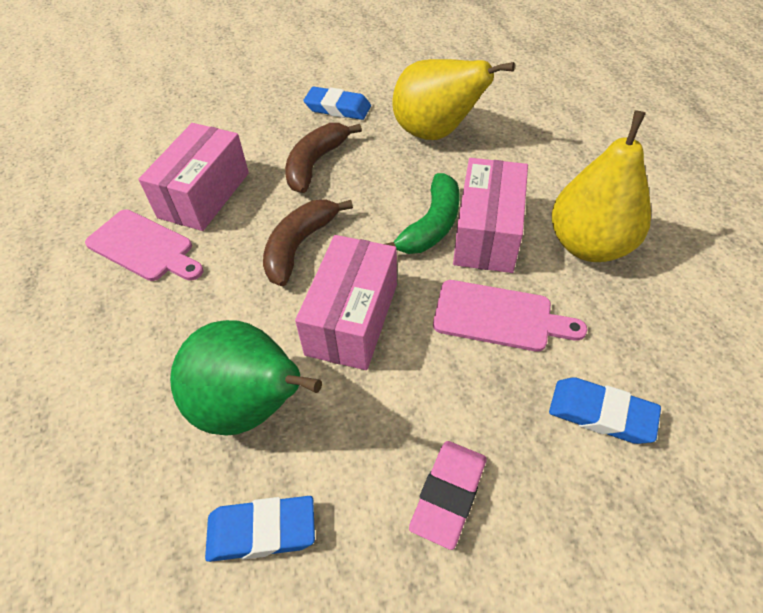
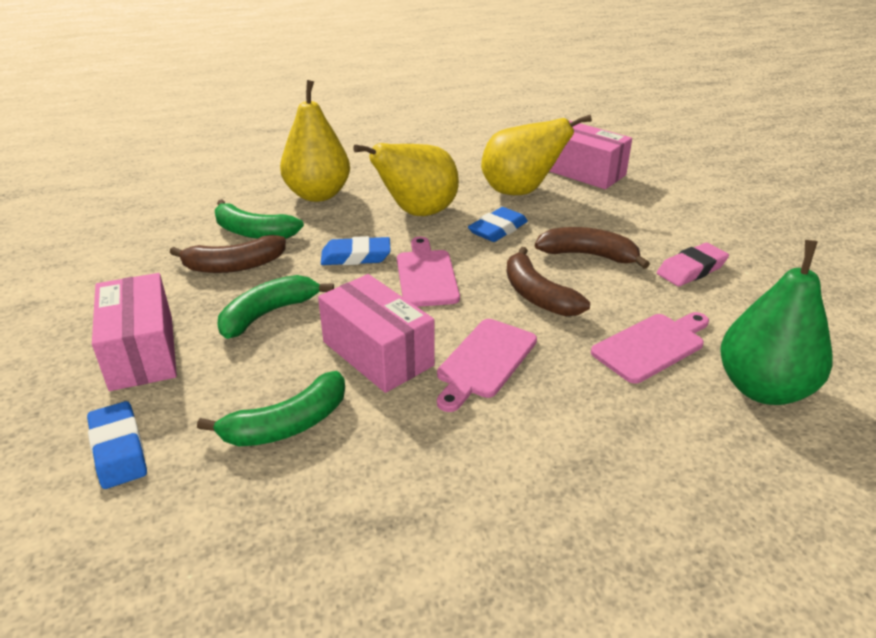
brown banana: [263,199,353,286] [285,123,362,193] = 2 -> [170,235,286,273] [507,247,590,316] [535,227,650,269] = 3
green banana: [385,173,460,254] = 1 -> [197,371,345,446] [215,199,304,239] [217,275,334,339] = 3
pink cutting board: [85,210,204,281] [433,280,587,352] = 2 -> [397,237,460,307] [437,319,537,412] [591,312,709,384] = 3
yellow pear: [392,59,515,140] [551,111,651,262] = 2 -> [280,80,350,202] [353,143,459,216] [481,114,592,195] = 3

